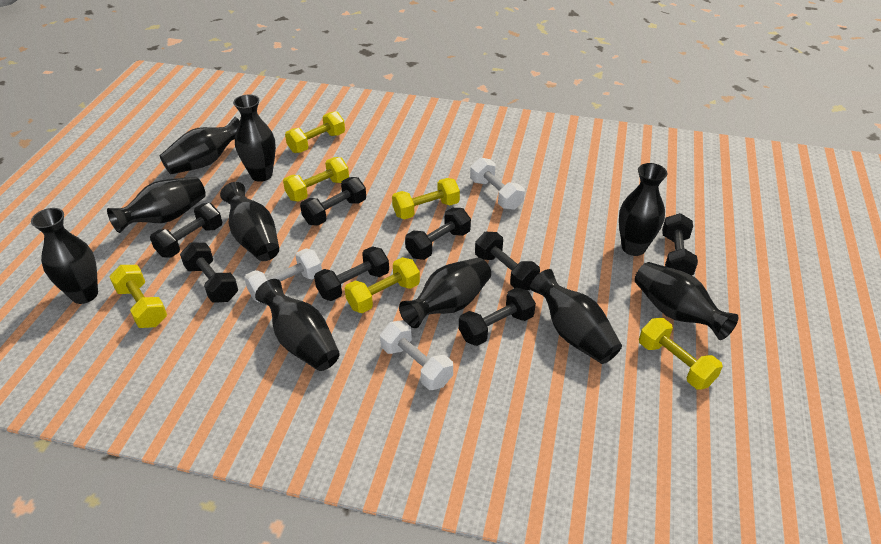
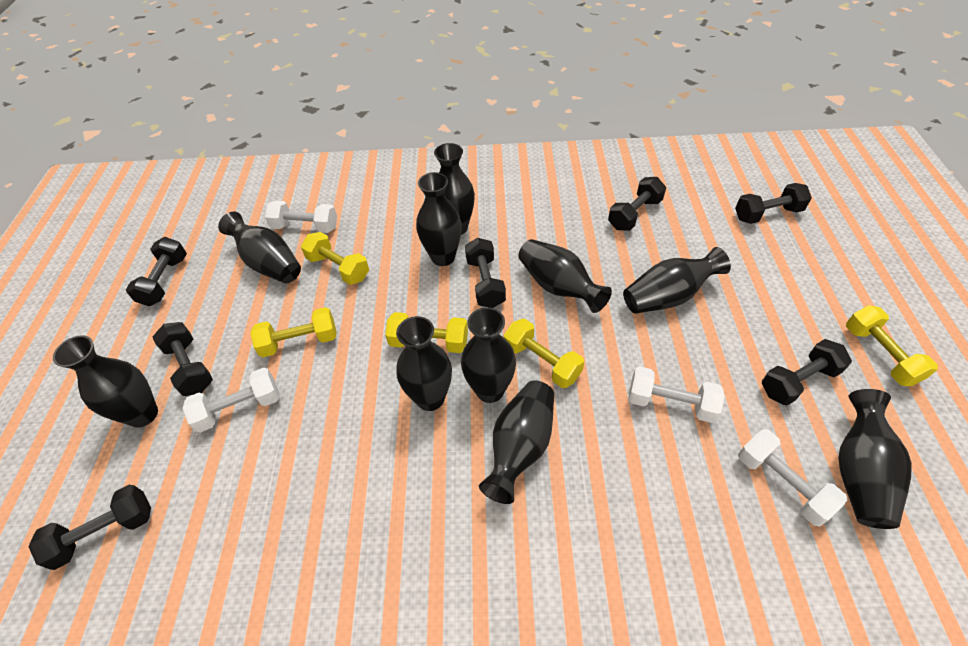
black dumbbell: [150,203,223,258] [180,243,238,303] [300,177,366,226] [314,246,389,301] [405,208,471,260] [459,287,536,346] [475,232,540,290] [662,213,698,275] = 8 -> [28,485,151,570] [126,237,187,306] [153,322,213,396] [465,238,506,308] [608,177,666,231] [735,183,812,224] [762,339,852,406] = 7
white dumbbell: [244,248,322,303] [380,320,453,390] [470,157,525,210] = 3 -> [182,368,279,433] [265,201,337,233] [629,366,725,423] [738,429,847,527] = 4
yellow dumbbell: [109,265,167,328] [283,157,349,202] [285,111,345,153] [345,257,420,313] [392,178,460,219] [639,318,723,390] = 6 -> [250,307,336,357] [301,232,369,285] [385,312,468,353] [504,319,584,388] [846,305,938,386] = 5

